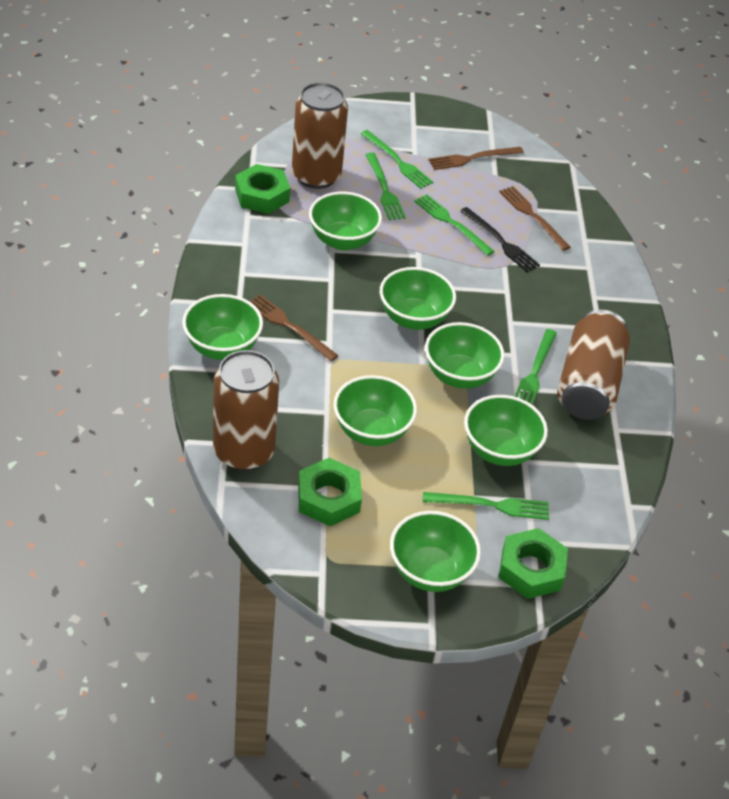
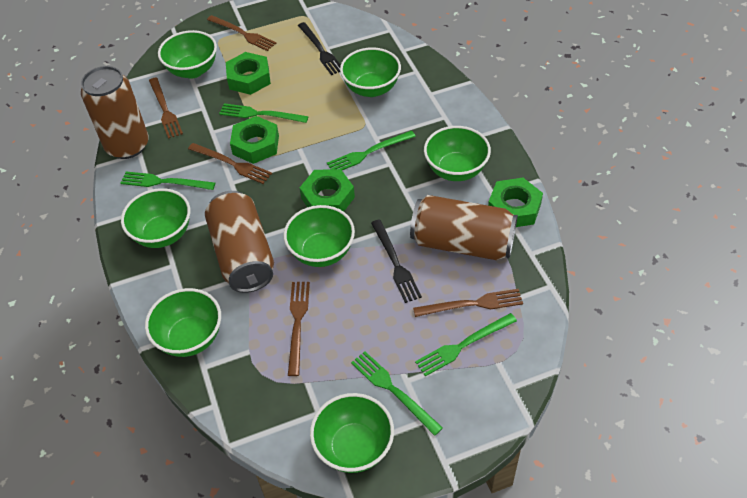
black fork: [460,207,540,272] = 1 -> [298,22,341,75] [371,219,422,303] = 2
brown fork: [250,295,339,361] [428,147,524,170] [499,186,571,251] = 3 -> [149,78,183,139] [188,143,272,184] [207,15,276,51] [288,282,310,376] [413,289,523,317] = 5
green nut: [235,164,290,214] [298,458,362,527] [499,528,568,599] = 3 -> [226,52,271,95] [230,116,279,164] [300,169,355,212] [488,178,543,227] = 4

